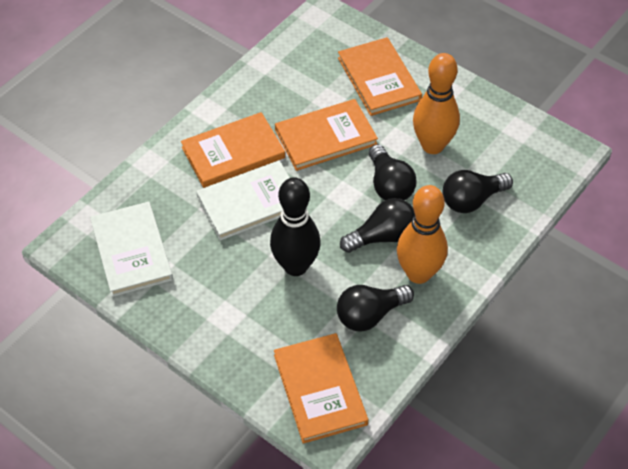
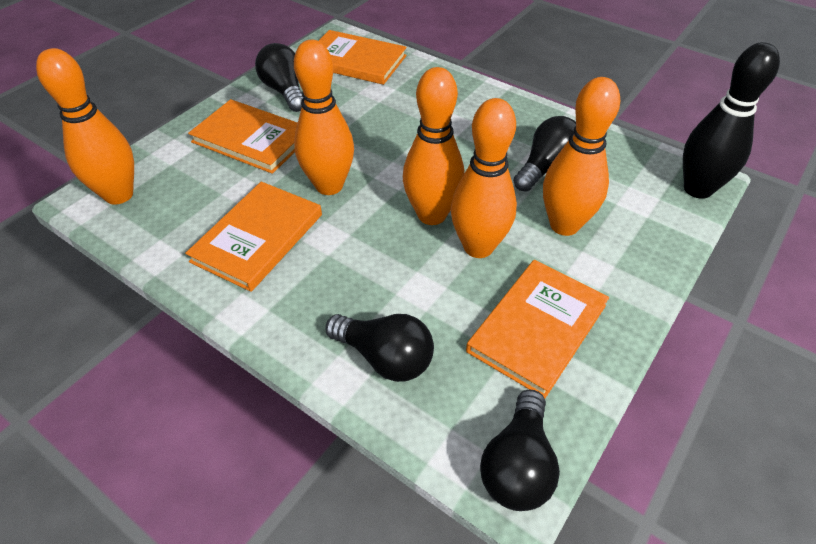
orange bowling pin: [397,185,448,284] [413,53,460,154] = 2 -> [36,48,134,205] [294,40,354,195] [403,67,465,225] [451,98,517,258] [543,77,620,236] = 5
white book: [90,202,173,297] [196,160,290,241] = 2 -> none = 0

